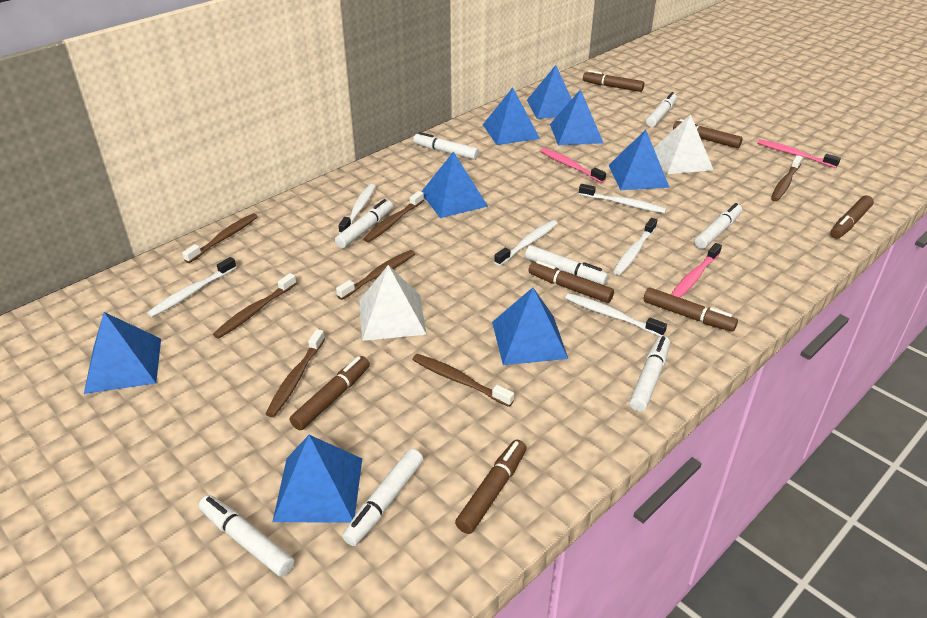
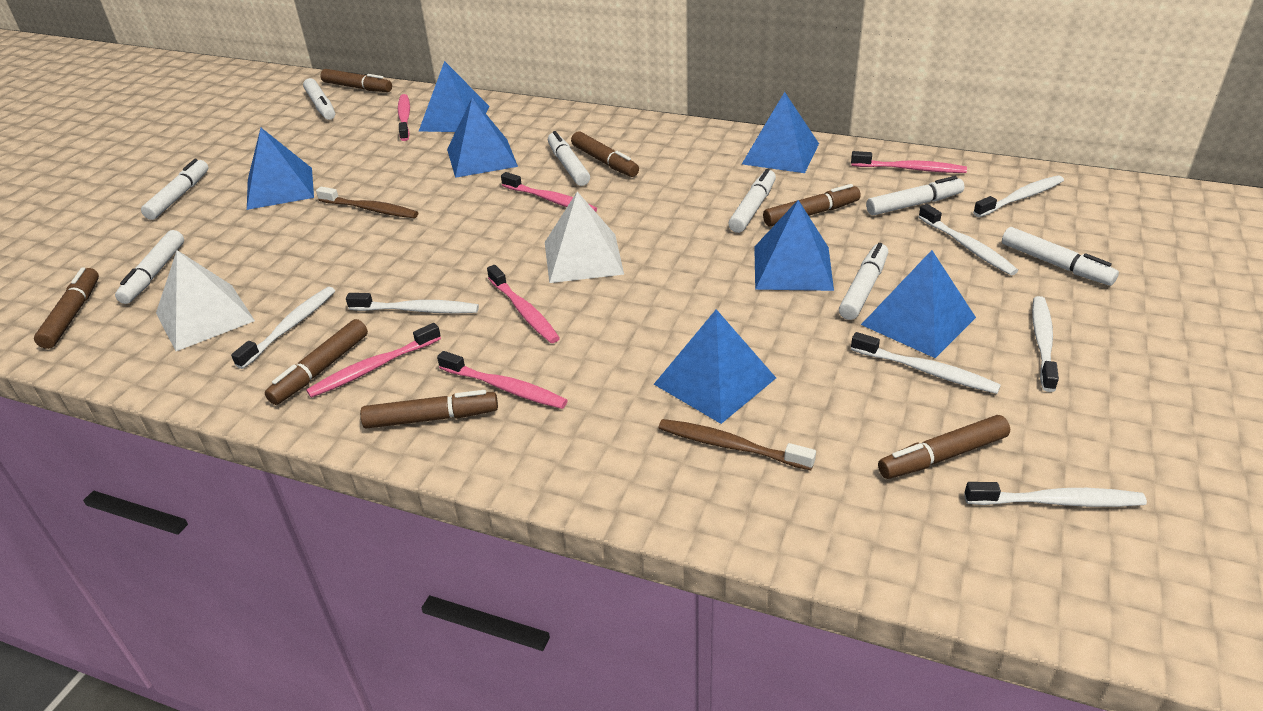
blue pyramid: [84,312,161,394] [273,435,362,523] [421,152,488,218] [483,88,540,145] [492,287,568,365] [527,65,571,119] [550,89,603,145] [609,130,670,190] = 8 -> [247,128,314,210] [419,61,490,132] [447,98,518,178] [654,309,776,424] [742,92,819,173] [754,200,834,291] [861,250,976,358] = 7
brown toothbrush: [182,213,258,263] [213,273,297,339] [266,329,325,417] [336,250,415,300] [363,191,424,243] [412,354,514,407] [771,155,803,201] = 7 -> [316,187,419,218] [659,419,816,470] = 2
pink toothbrush: [540,148,606,183] [671,243,722,298] [757,139,841,168] = 3 -> [306,323,441,398] [398,94,410,141] [437,351,568,409] [487,265,560,343] [501,172,597,212] [851,151,967,173] = 6
white toothbrush: [147,257,237,317] [339,184,376,233] [494,220,558,266] [565,293,667,336] [579,184,666,213] [613,218,657,275] = 6 -> [231,287,335,369] [346,293,479,313] [851,332,1001,394] [918,204,1018,275] [965,482,1147,507] [973,175,1064,217] [1032,296,1059,392] = 7

